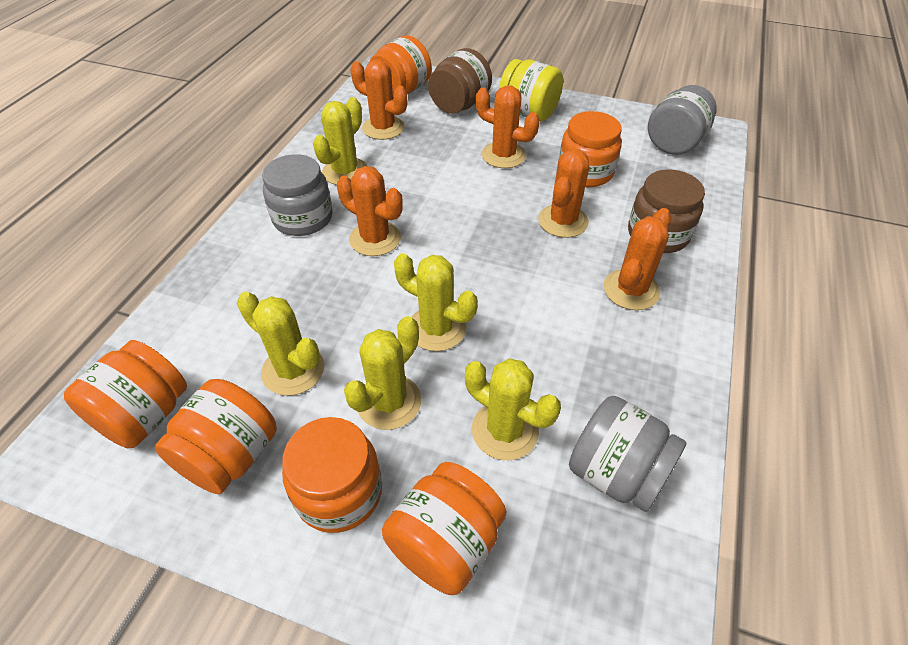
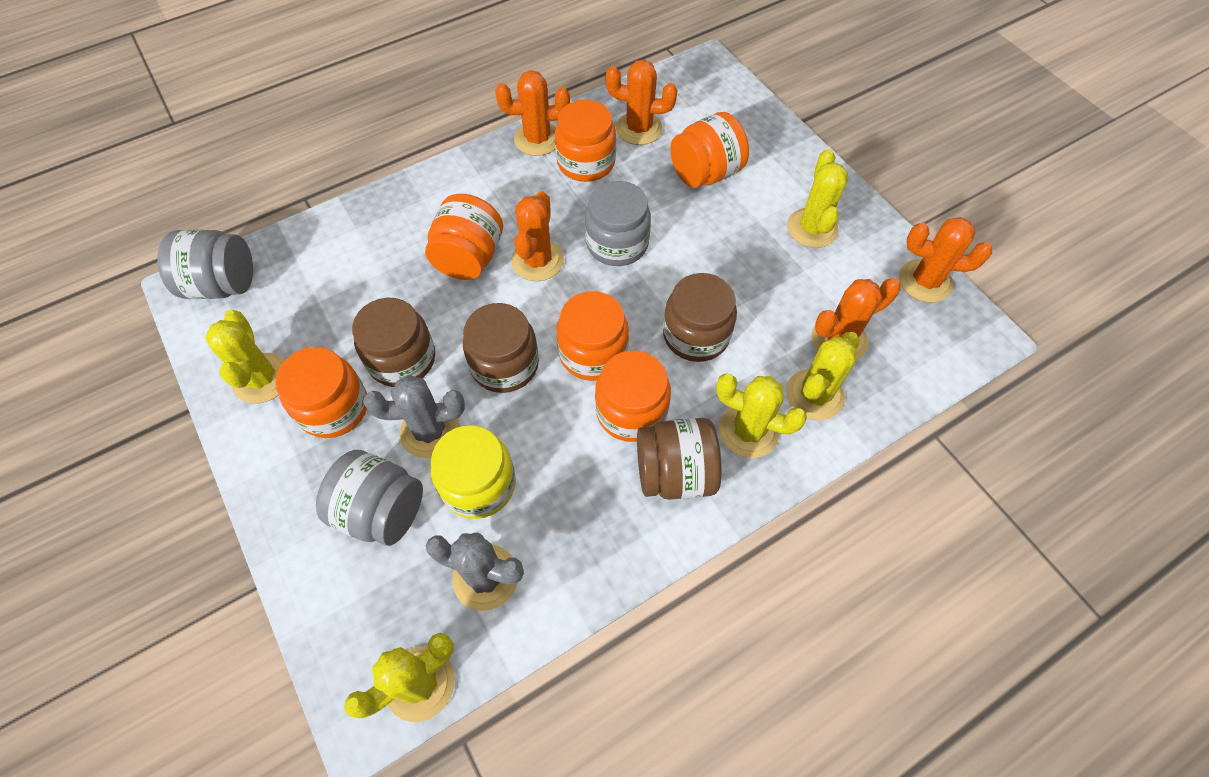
brown jar: [428,48,492,114] [628,169,705,253] = 2 -> [352,298,435,387] [463,303,539,393] [637,418,722,500] [663,273,737,362] = 4
grey cactus: none = 0 -> [363,375,465,458] [426,533,524,611] = 2

